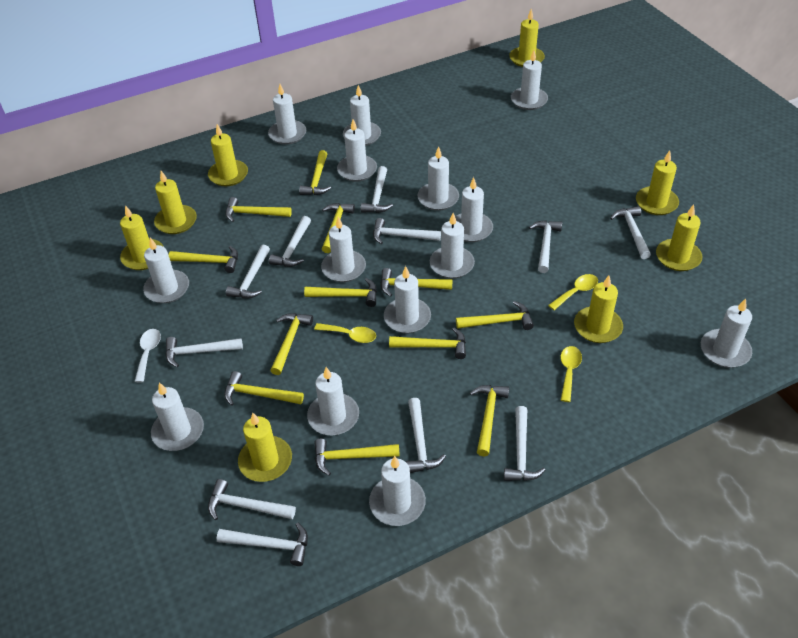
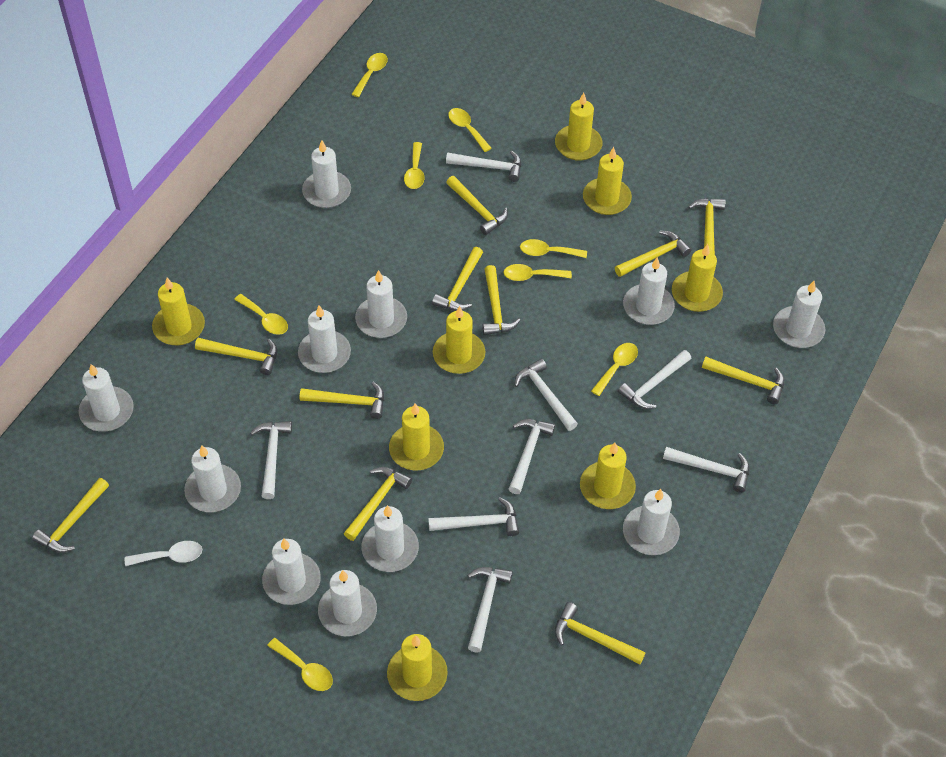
white candle: [143,238,189,303] [151,382,204,451] [268,84,306,145] [307,367,359,435] [321,217,366,282] [337,119,377,182] [343,85,381,146] [369,456,426,526] [384,266,431,334] [417,146,459,211] [430,213,475,279] [455,177,493,242] [511,50,548,110] [701,299,752,368] = 14 -> [79,364,134,432] [184,445,241,512] [262,539,321,605] [298,305,351,373] [302,140,351,208] [318,570,377,636] [355,270,407,338] [361,505,419,572] [623,257,675,325] [623,489,680,555] [773,281,825,348] = 11
white hammer: [166,337,243,368] [208,479,296,520] [216,522,308,566] [226,245,270,298] [269,216,311,267] [361,166,393,213] [373,218,441,244] [406,398,446,473] [504,406,545,481] [529,220,562,273] [610,206,651,259] = 11 -> [250,421,292,499] [428,497,519,536] [446,151,521,182] [467,567,513,653] [509,419,555,494] [514,358,578,431] [618,350,691,409] [663,447,749,493] = 8
yellow hammer: [169,246,238,273] [224,371,304,406] [226,197,292,222] [270,313,313,375] [299,150,331,195] [304,278,377,307] [314,439,400,476] [322,203,355,253] [381,268,452,297] [389,327,466,359] [456,301,534,330] [470,385,509,457] = 12 -> [32,478,109,553] [195,338,277,375] [300,382,384,419] [344,467,412,541] [432,247,483,311] [446,176,508,235] [482,265,521,335] [555,602,646,664] [615,231,691,277] [688,198,726,254] [702,357,785,404] = 11
yellow spoon: [314,323,376,343] [548,274,598,310] [561,346,582,402] = 3 -> [234,294,288,335] [267,638,333,691] [351,53,388,97] [404,142,425,189] [448,108,492,152] [503,264,572,281] [520,239,587,258] [591,343,638,396] = 8

